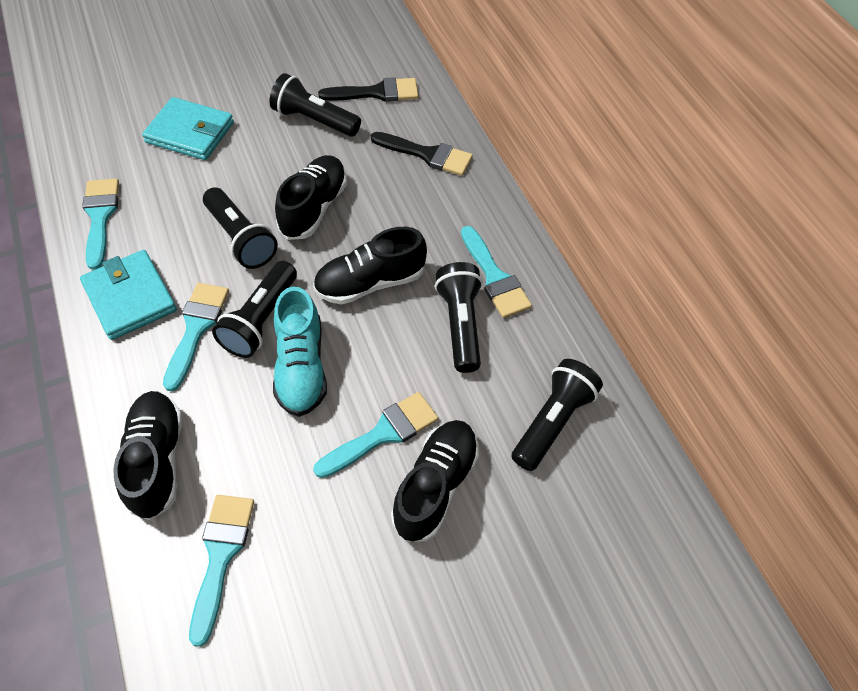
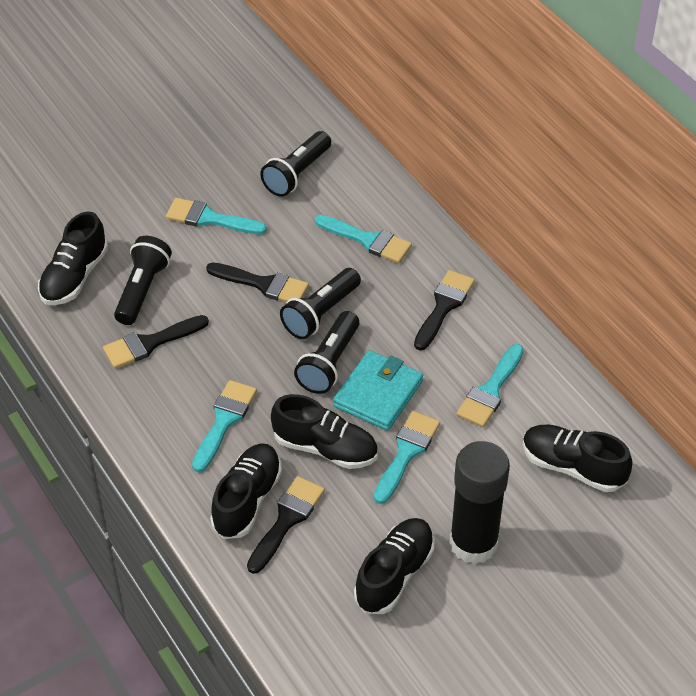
black brush: [318,77,418,102] [371,132,473,176] = 2 -> [103,315,209,369] [206,262,309,302] [247,476,325,574] [414,270,475,350] = 4
black flashlight: [203,187,278,269] [212,261,297,358] [269,73,361,137] [435,262,483,373] [511,359,603,471] = 5 -> [114,236,172,325] [260,131,331,197] [280,268,361,339] [294,311,359,394] = 4
black glue stick: none = 0 -> [449,441,510,564] = 1
black shoe: [113,391,182,520] [275,155,347,240] [313,227,427,305] [391,420,479,542] = 4 -> [38,212,108,305] [210,443,282,539] [271,394,378,469] [354,518,435,614] [523,425,632,492] = 5
turquoise shoe: [273,286,327,417] = 1 -> none = 0
turquoise wallet: [80,250,177,340] [142,97,234,160] = 2 -> [333,350,423,431] = 1

